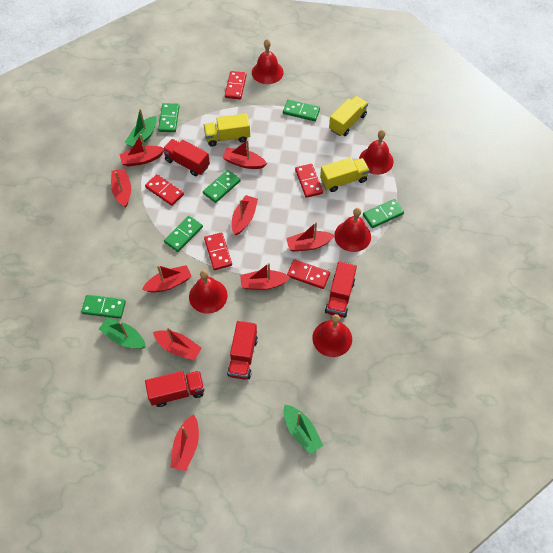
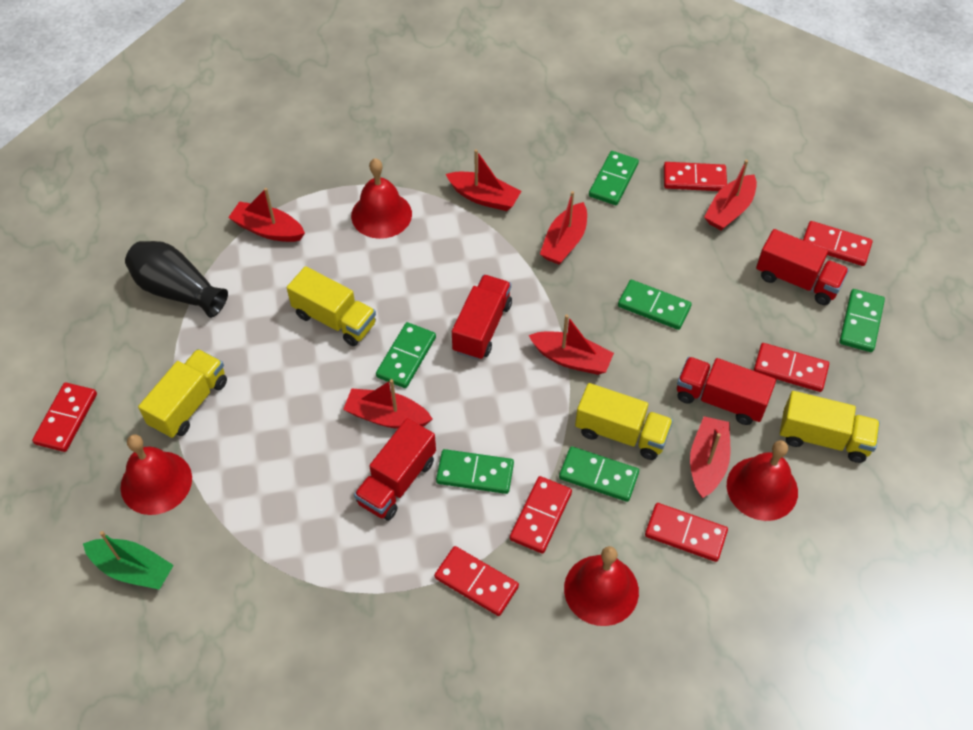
black vase: none = 0 -> [125,241,228,318] = 1
green boat: [99,317,146,349] [125,109,157,147] [284,404,323,454] = 3 -> [83,531,174,590] = 1
red bell: [189,270,228,314] [252,39,284,84] [312,314,352,357] [334,208,371,252] [359,130,393,175] = 5 -> [120,434,192,515] [351,158,412,239] [564,546,639,626] [727,440,798,521] = 4
red boat: [111,168,131,208] [119,134,163,167] [143,265,192,293] [153,327,202,360] [170,415,199,471] [222,140,267,169] [232,195,258,235] [240,263,291,290] [286,222,335,252] = 9 -> [228,188,305,242] [343,379,432,429] [446,149,521,211] [529,314,614,375] [540,191,587,265] [690,416,730,498] [704,160,757,231] = 7
red domino: [145,174,184,206] [204,232,232,270] [225,71,247,99] [287,260,330,289] [295,164,323,198] = 5 -> [32,383,97,452] [434,546,519,616] [510,476,572,554] [645,503,728,562] [664,162,727,191] [754,343,829,392] [803,221,873,266] = 7
yellow truck: [204,113,250,147] [320,157,370,192] [329,96,368,136] = 3 -> [138,349,227,438] [287,266,376,346] [575,383,673,460] [780,391,880,463] = 4

